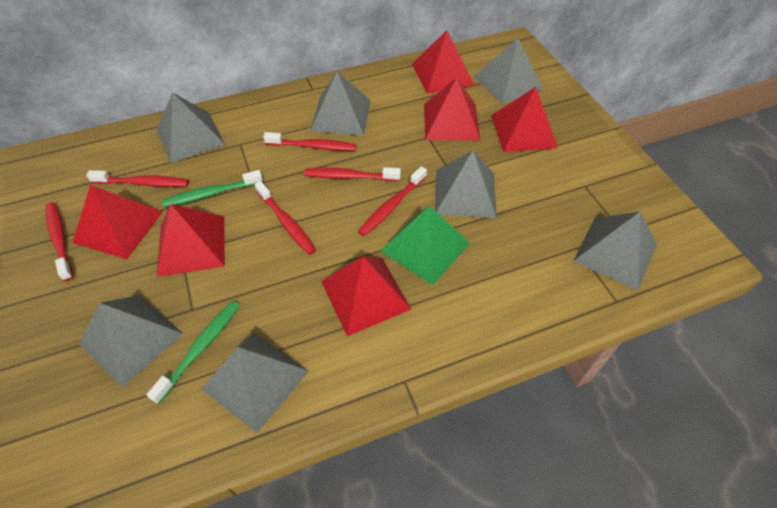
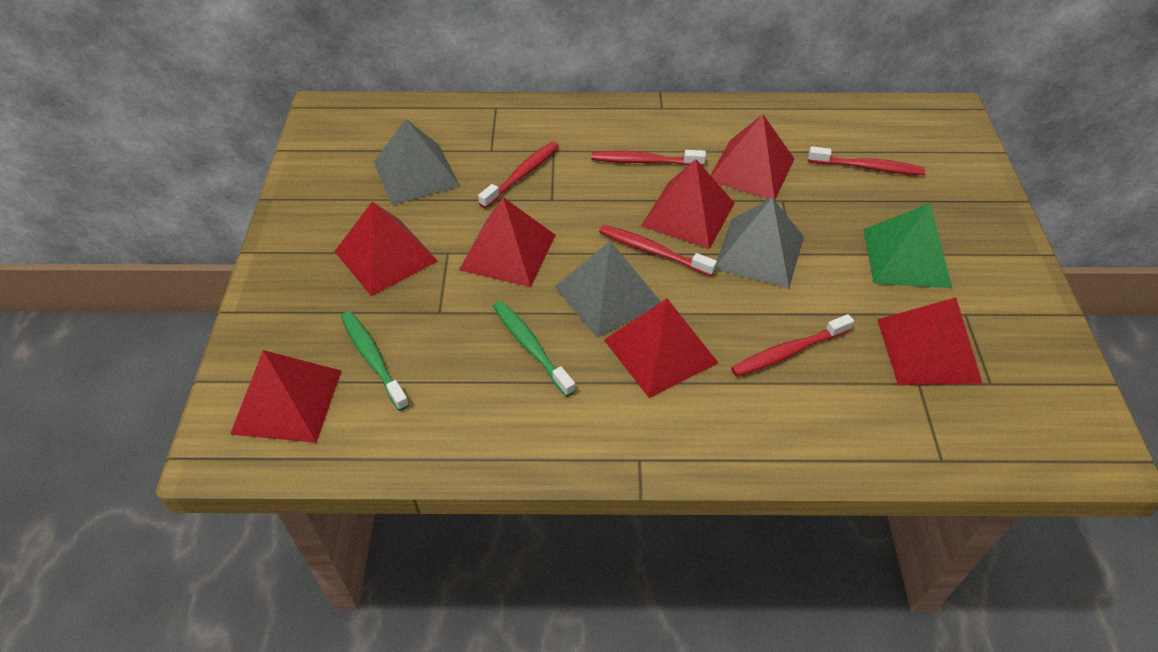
grey pyramid: [79,295,183,387] [156,92,225,163] [201,332,309,433] [310,71,371,136] [435,150,497,218] [474,38,543,104] [573,212,657,291] = 7 -> [374,119,460,205] [554,241,661,338] [716,197,804,288] = 3
red pyramid: [72,185,163,259] [157,204,225,277] [321,256,411,336] [412,30,474,94] [424,77,480,141] [491,87,558,152] = 6 -> [230,350,341,443] [334,202,438,296] [459,197,556,287] [604,299,718,398] [641,159,735,249] [711,114,795,200] [877,297,982,385] = 7
red toothbrush: [46,202,73,281] [86,170,189,187] [255,181,316,255] [263,132,357,151] [304,167,401,181] [358,166,427,236] = 6 -> [478,141,559,208] [591,150,706,166] [599,225,717,276] [731,314,854,377] [808,146,925,175] = 5

